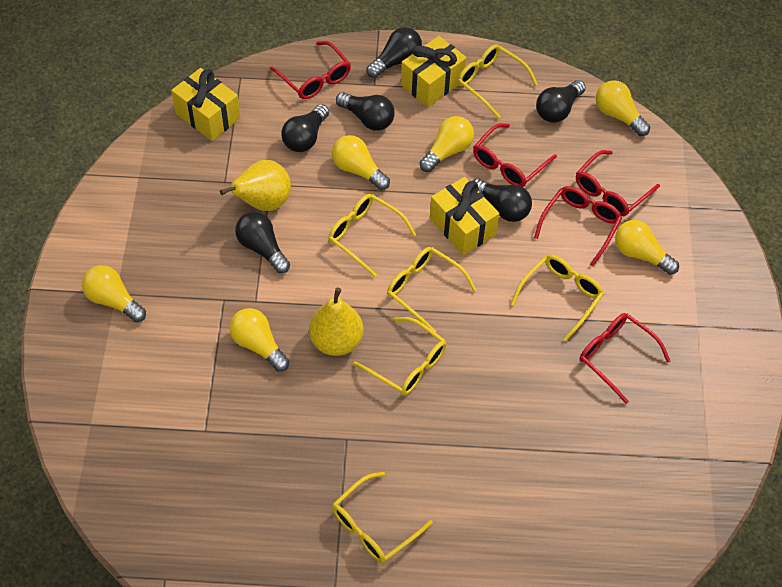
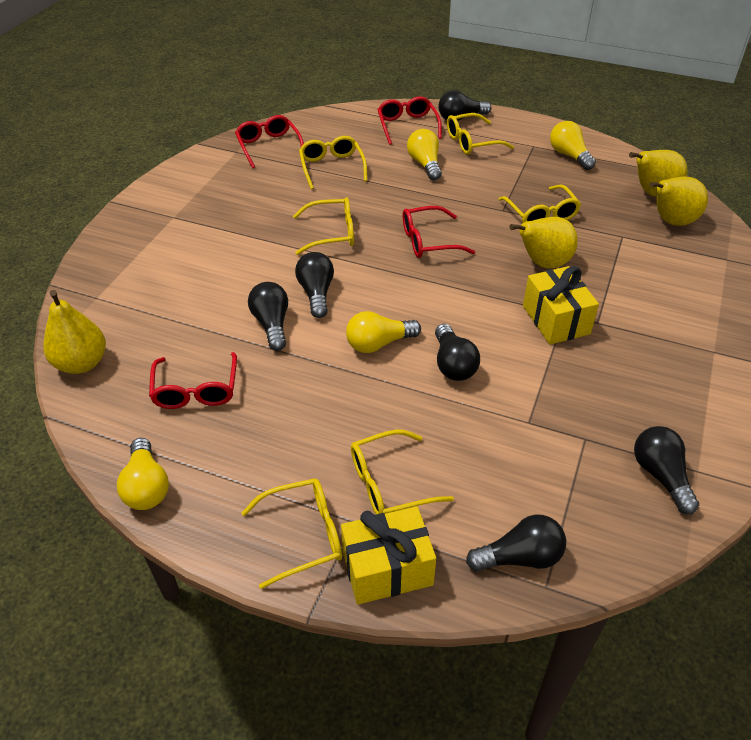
red glasses: [270,41,351,99] [473,123,557,187] [534,186,622,267] [576,150,660,216] [579,313,670,404] = 5 -> [149,352,237,409] [235,115,304,168] [377,96,442,145] [403,206,475,258] = 4
yellow gift: [171,68,241,141] [401,36,467,107] [430,177,499,255] = 3 -> [341,506,436,605] [523,266,599,345] = 2
yellow light bulb: [82,265,146,322] [229,308,290,372] [332,135,390,190] [419,116,474,172] [596,80,650,136] [615,220,679,275] = 6 -> [117,438,169,510] [346,311,421,353] [407,129,442,181] [550,121,596,170] = 4
yellow pear: [220,160,291,211] [309,287,364,356] = 2 -> [43,290,106,374] [509,217,578,268] [629,150,688,197] [649,176,708,226] = 4

